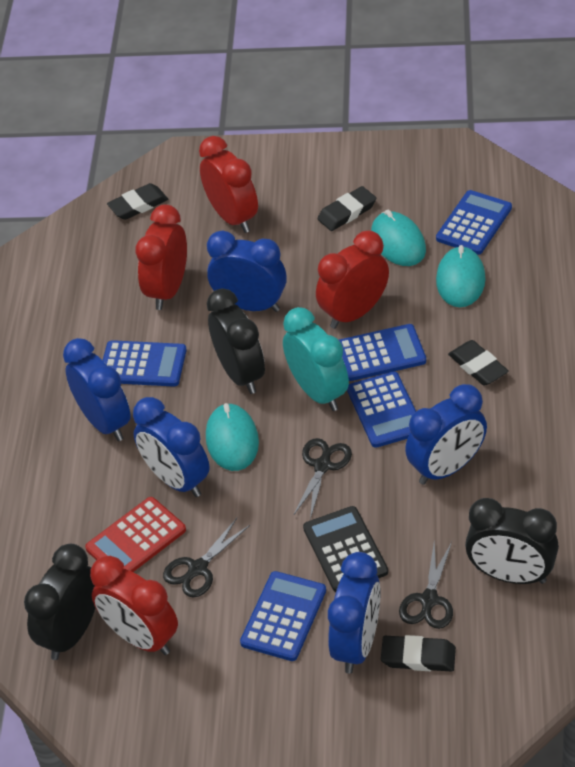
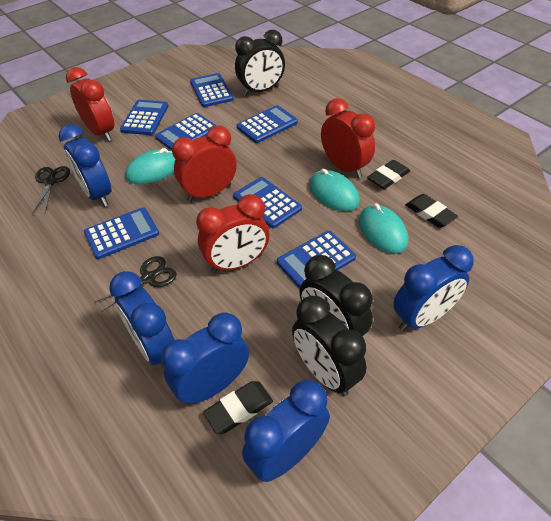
black calculator: [303,506,388,592] = 1 -> none = 0
black eraser: [107,183,168,220] [317,186,376,231] [381,635,456,672] [448,340,509,386] = 4 -> [203,381,273,434] [367,160,410,189] [406,194,458,228] = 3
black scissors: [163,518,250,598] [294,438,352,519] [399,542,453,629] = 3 -> [32,166,70,214] [94,256,177,312] = 2
blue calculator: [103,340,187,387] [240,571,326,661] [339,324,426,381] [347,371,416,448] [436,190,512,255] = 5 -> [84,207,159,259] [120,100,168,135] [155,113,217,151] [190,73,234,107] [233,177,302,228] [237,105,298,143] [277,231,356,288] = 7
red calculator: [85,497,186,572] = 1 -> none = 0
turquoise clock: [283,307,349,411] = 1 -> none = 0

